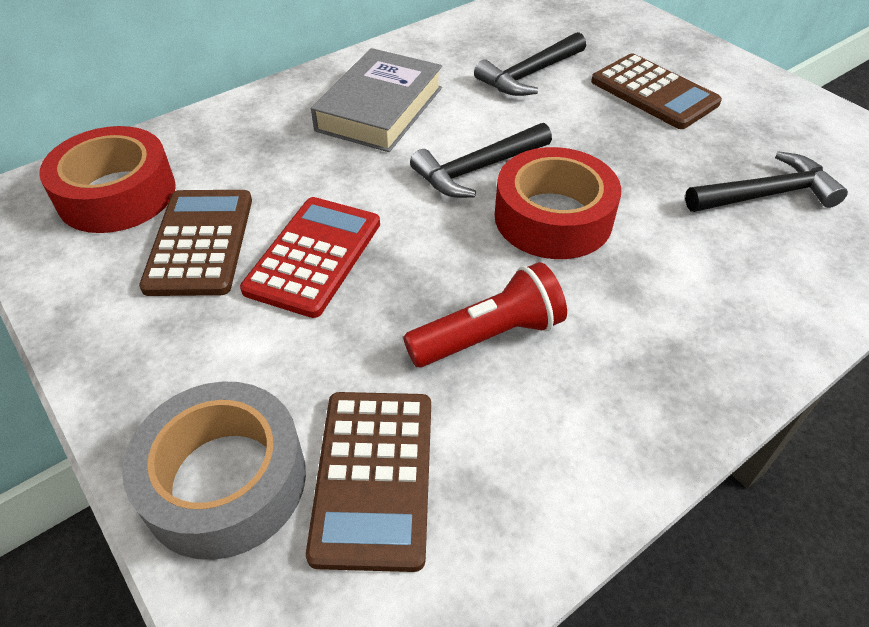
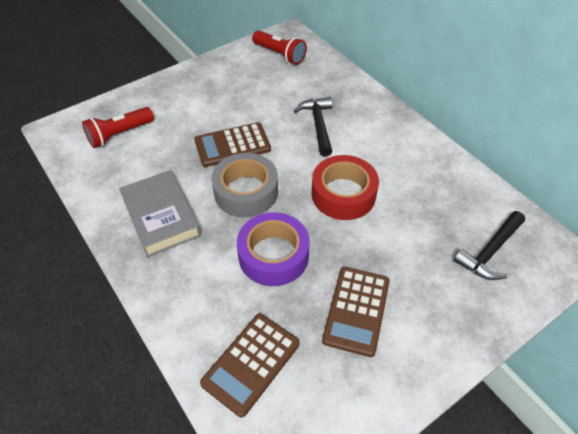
black hammer: [410,123,552,198] [474,32,586,96] [685,151,848,212] = 3 -> [294,97,333,157] [453,211,525,280] = 2
purple tape: none = 0 -> [237,212,310,286] = 1
red calculator: [240,197,380,318] = 1 -> none = 0
red flashlight: [403,262,567,367] = 1 -> [82,107,154,148] [252,30,307,65] = 2
red tape: [39,126,176,233] [495,147,621,259] = 2 -> [312,155,379,220] = 1

